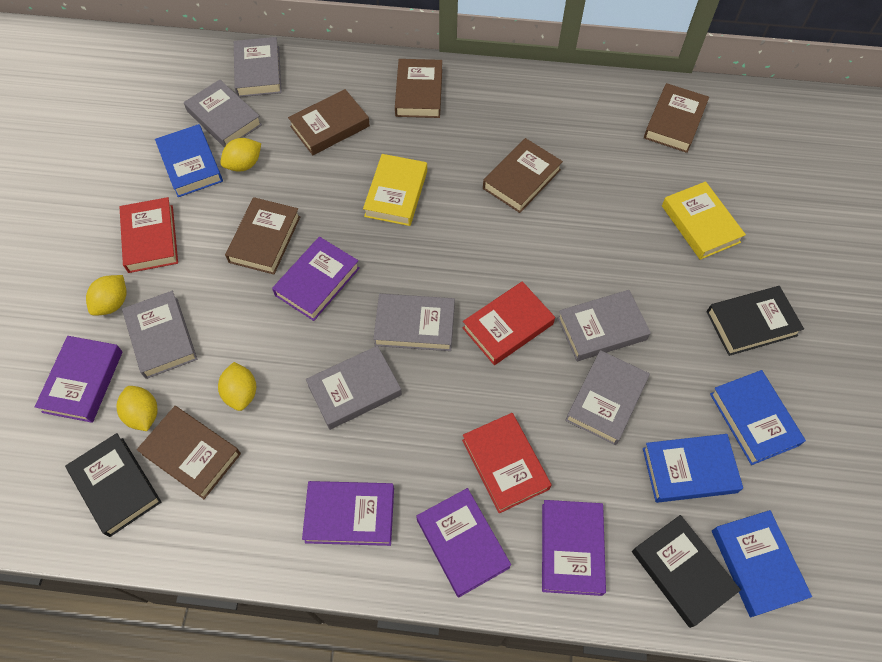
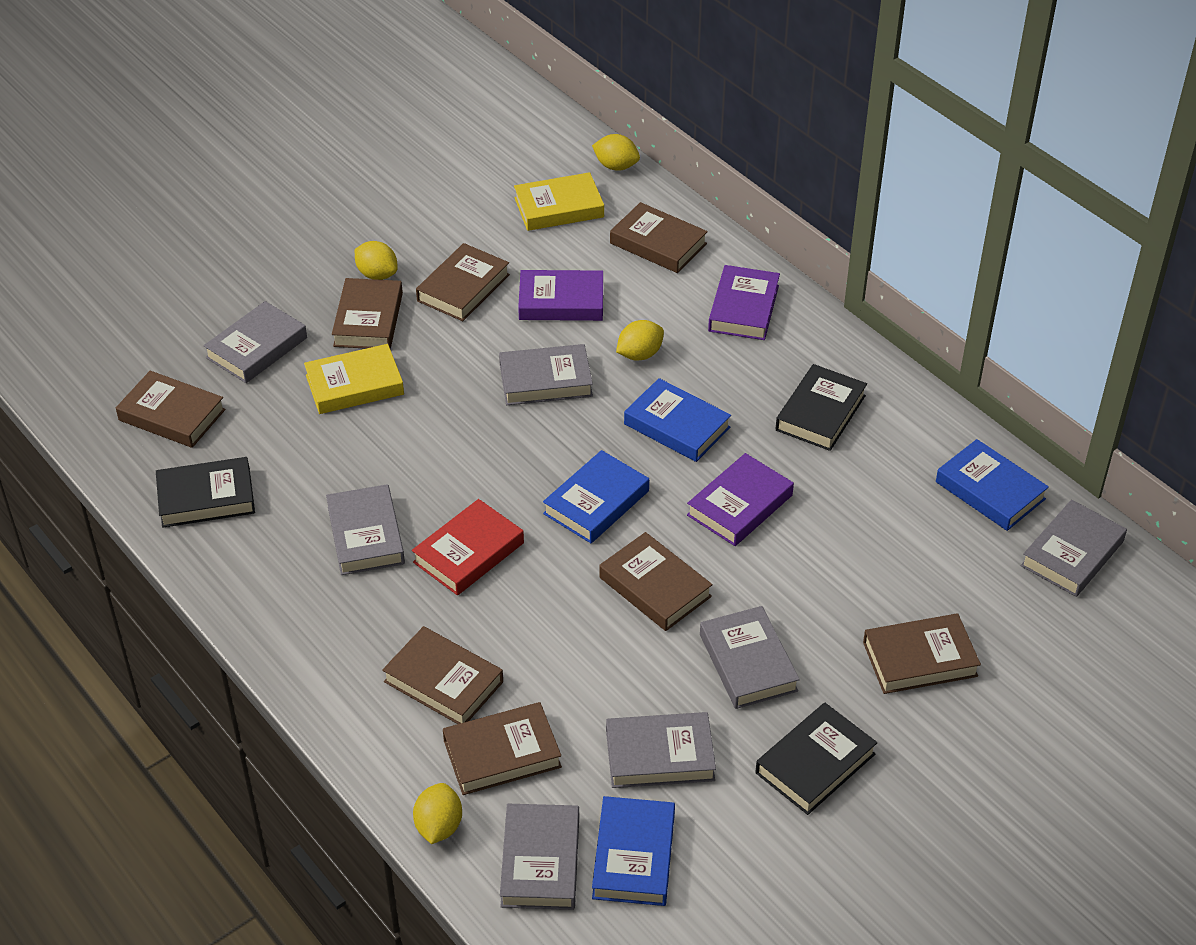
brown book: [137,406,241,499] [225,197,301,274] [288,89,370,155] [395,59,442,118] [483,138,563,213] [644,83,709,153] = 6 -> [116,371,225,448] [332,278,403,349] [382,626,503,724] [416,243,510,321] [443,702,562,795] [599,532,713,631] [610,202,708,273] [863,613,981,694] = 8
purple book: [35,336,123,423] [272,237,360,321] [302,481,394,546] [416,488,511,598] [542,500,606,596] = 5 -> [518,270,603,321] [687,453,794,546] [708,265,780,340] = 3
red book: [119,197,178,273] [462,413,551,513] [463,281,555,365] = 3 -> [412,499,524,595] = 1

